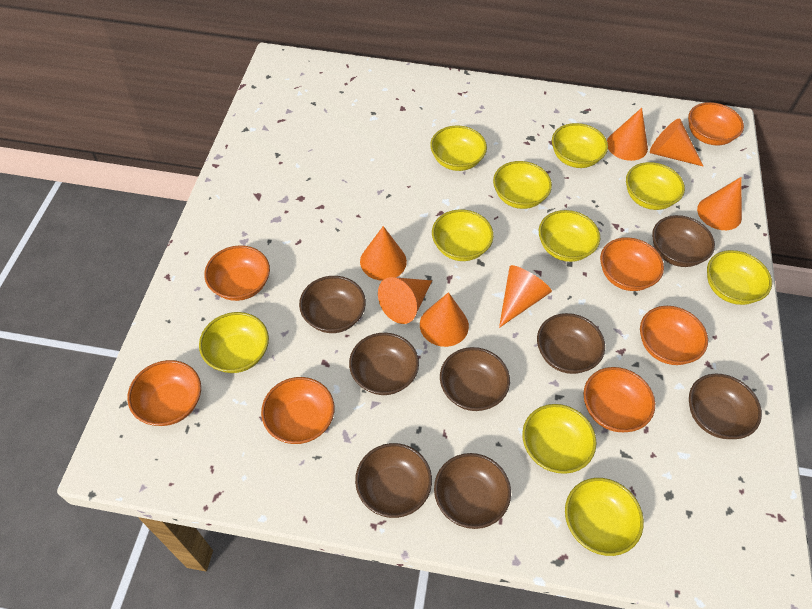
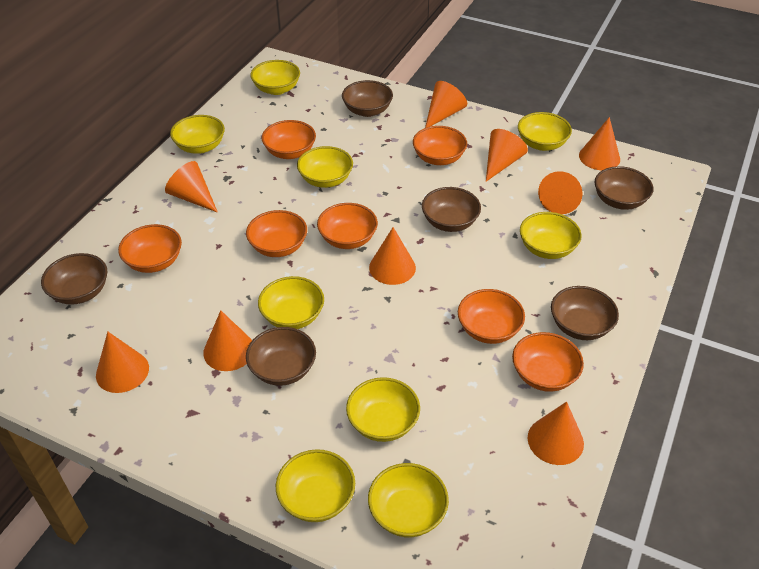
brown bowl: [299,276,366,333] [349,333,419,395] [355,443,432,518] [434,453,511,529] [440,347,510,411] [537,313,605,374] [652,215,715,267] [689,374,762,439] = 8 -> [41,253,107,305] [246,327,316,386] [342,80,393,117] [422,187,481,232] [551,286,619,340] [595,166,653,210] = 6
orange cone: [360,226,407,281] [378,277,432,324] [420,292,469,347] [499,265,552,328] [607,108,648,161] [650,119,703,166] [697,177,742,230] = 7 -> [96,332,149,393] [165,161,218,213] [203,310,252,371] [369,227,416,285] [425,81,467,128] [486,129,528,181] [527,402,584,465] [538,171,583,214] [579,117,620,170] = 9
yellow bowl: [199,312,269,373] [430,126,487,171] [432,209,494,261] [493,161,552,209] [522,404,597,474] [539,210,600,262] [552,123,608,168] [565,478,644,556] [626,162,685,210] [707,250,772,305] = 10 -> [170,115,225,154] [250,60,300,95] [258,276,324,329] [276,449,355,522] [297,146,353,188] [346,377,420,442] [368,463,449,537] [518,112,572,151] [520,212,582,259] = 9

